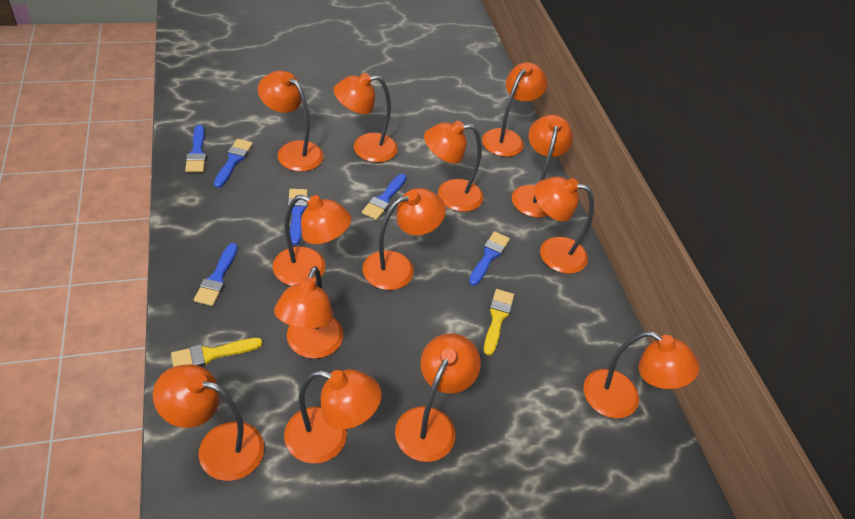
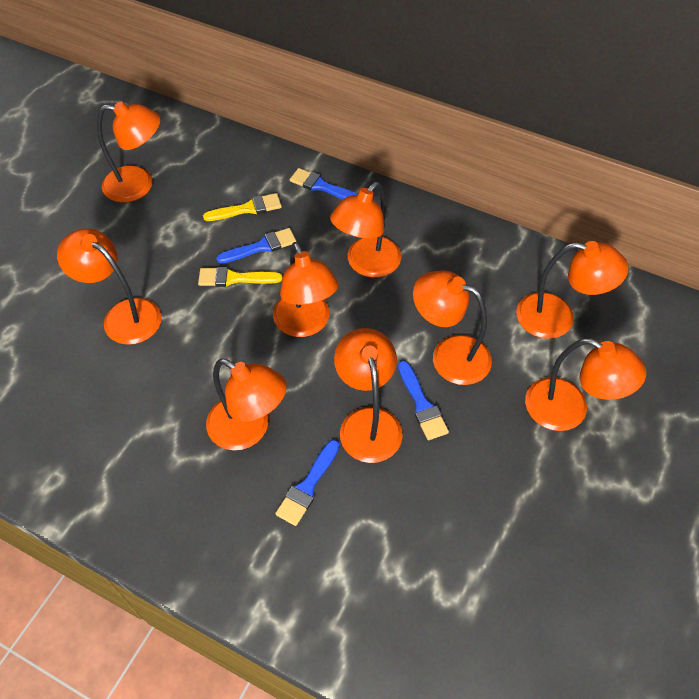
blue brush: [185,125,206,172] [194,243,238,306] [214,139,253,188] [288,189,308,245] [362,174,406,220] [469,231,510,286] = 6 -> [216,228,296,264] [275,440,340,526] [290,168,358,199] [398,360,449,440] = 4
orange lamp: [153,365,264,481] [258,71,324,172] [273,194,351,286] [274,266,343,359] [284,369,381,464] [334,73,398,163] [363,188,446,290] [395,333,481,462] [424,121,483,212] [482,62,547,157] [512,115,573,218] [534,177,594,274] [584,331,700,418] = 13 -> [57,228,162,345] [97,101,160,203] [206,358,287,450] [273,242,338,337] [330,182,401,278] [334,328,403,463] [413,270,492,385] [516,241,629,339] [525,338,646,431] = 9

